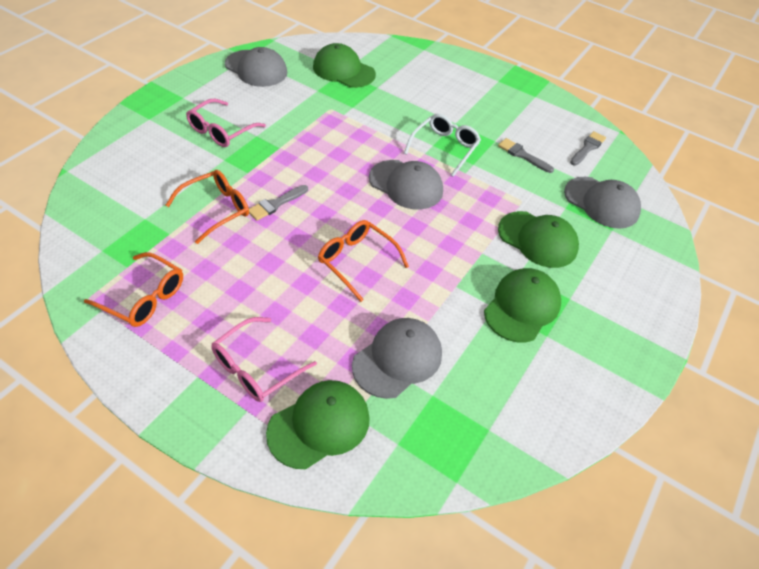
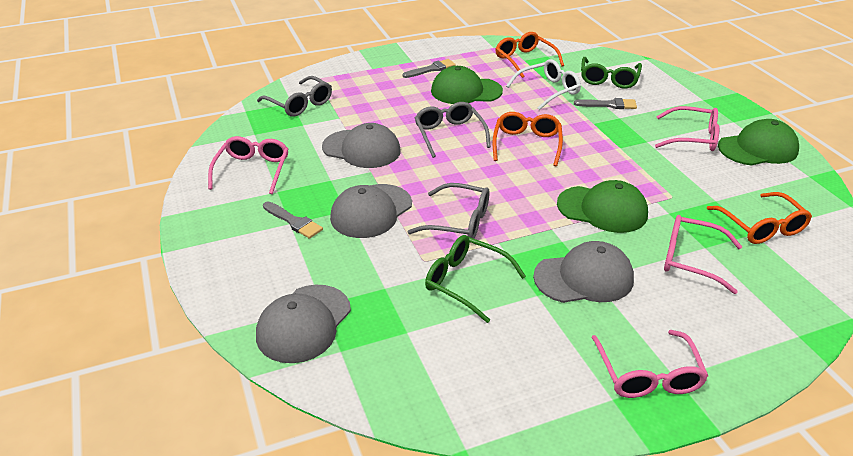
green cap: [266,380,370,469] [313,43,376,88] [484,268,561,342] [498,211,579,268] = 4 -> [431,66,503,104] [557,180,648,233] [718,119,799,166] = 3
green glasses: none = 0 -> [425,235,526,323] [581,57,642,88] = 2
grey glasses: none = 0 -> [257,76,332,117] [407,183,489,239] [415,102,491,158] = 3
pink glasses: [186,99,266,147] [211,317,317,402] = 2 -> [208,136,288,194] [592,330,708,398] [655,106,719,151] [664,215,742,294] = 4

